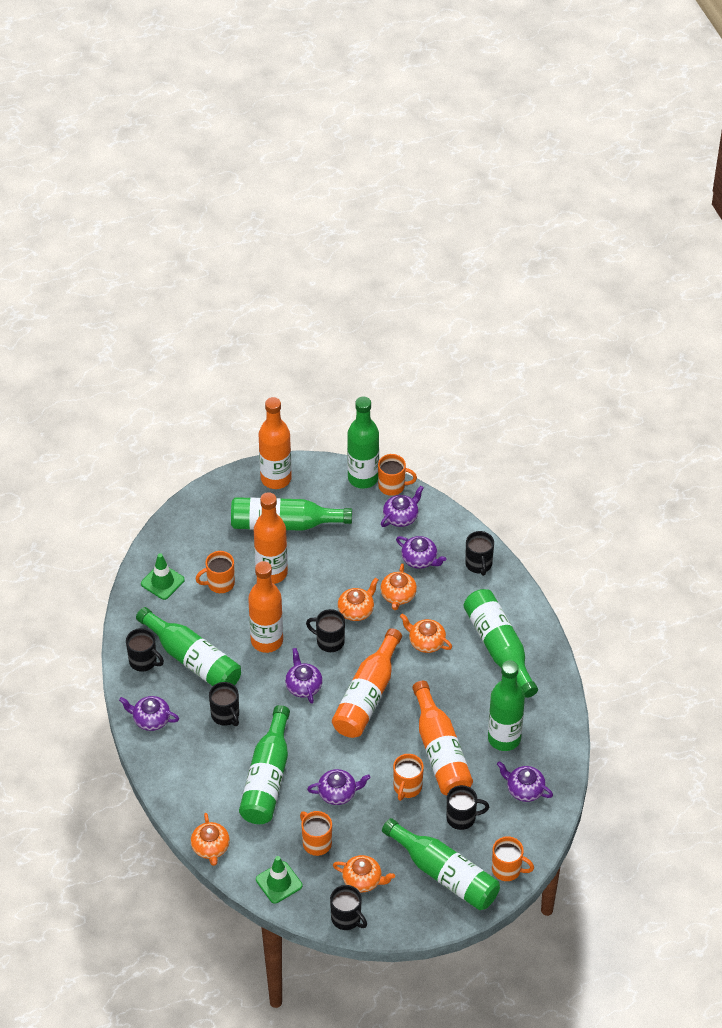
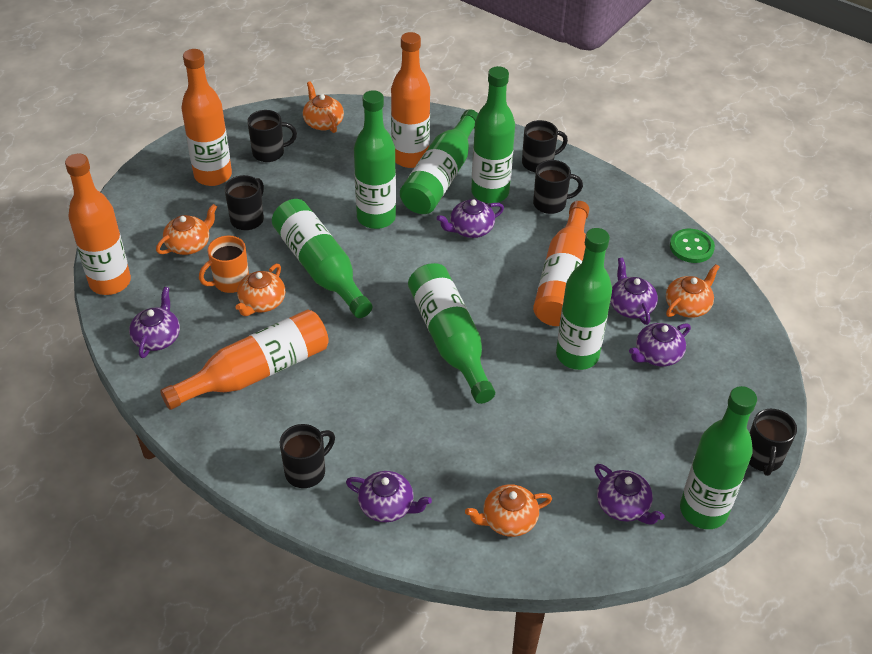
green button: none = 0 -> [670,229,715,263] = 1
green traffic cone: [141,553,185,600] [256,856,302,904] = 2 -> none = 0
orange mug: [196,551,235,593] [300,811,332,856] [378,454,417,496] [393,754,424,801] [492,836,534,881] = 5 -> [199,236,249,293] = 1

